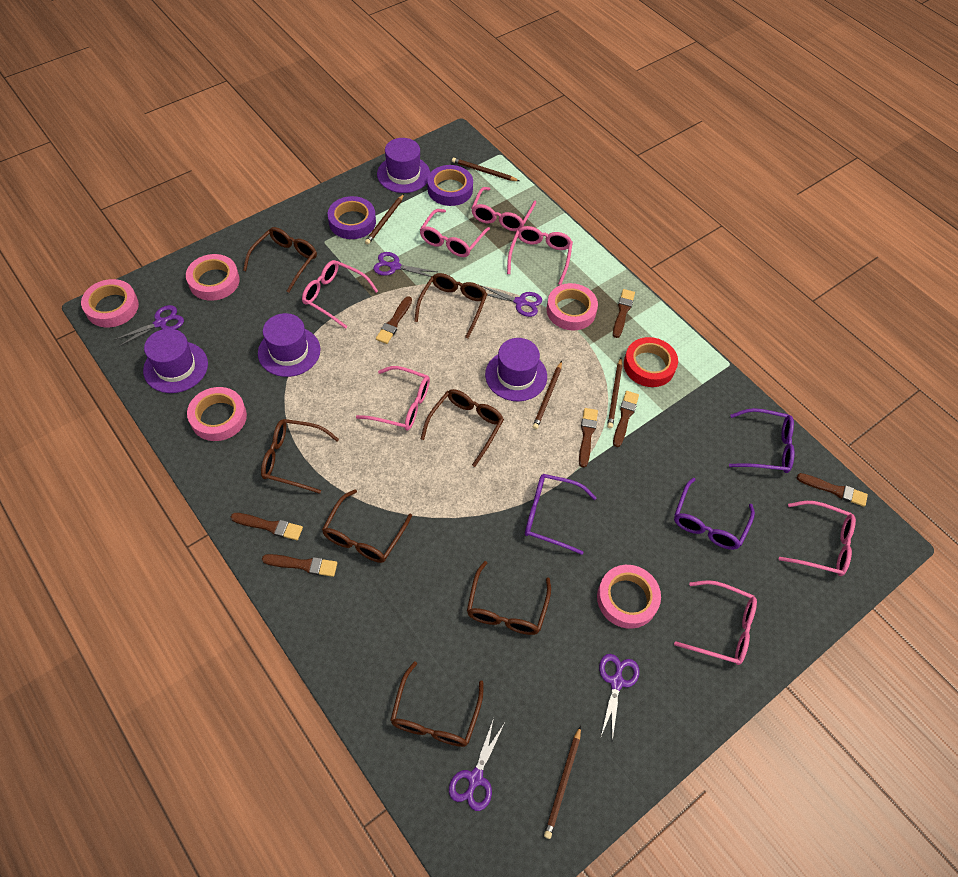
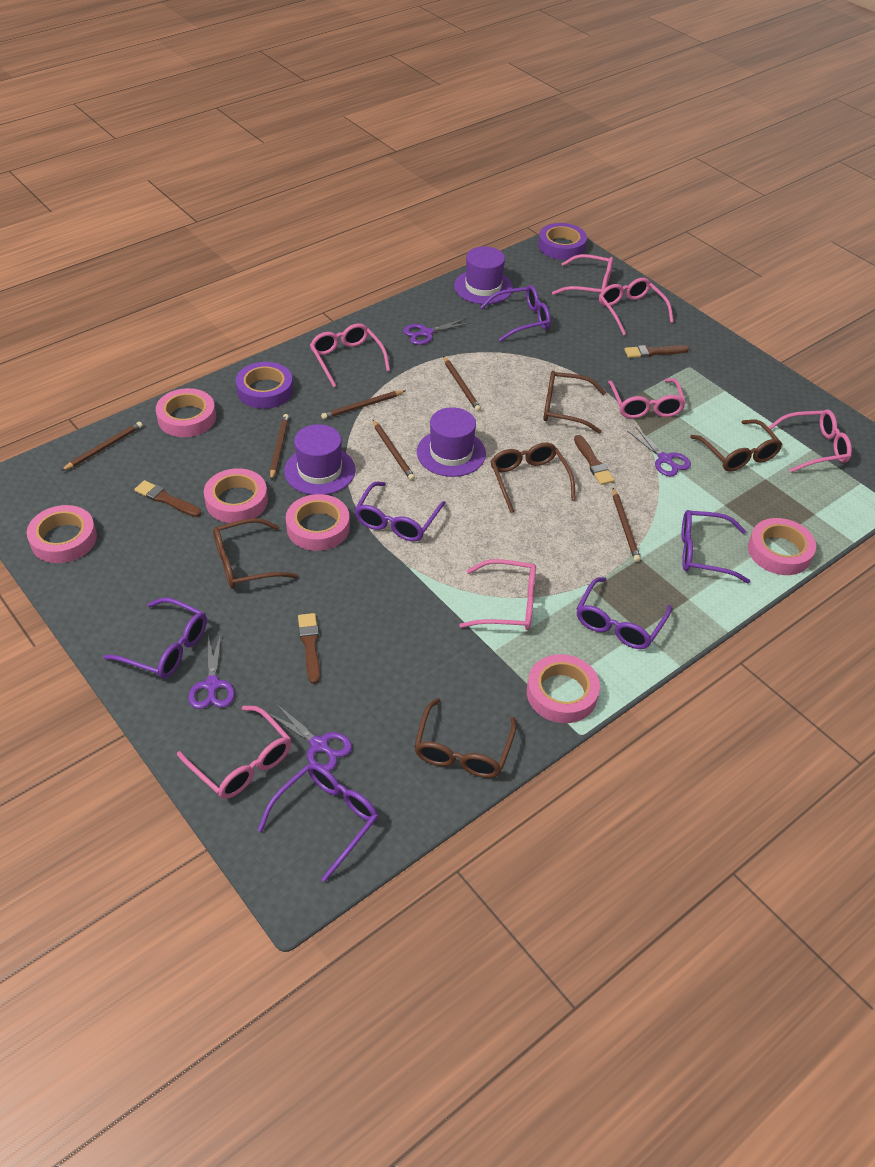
brown brush: [231,513,303,540] [262,554,337,577] [376,296,412,344] [579,408,598,467] [613,289,635,338] [613,391,639,447] [797,473,868,507] = 7 -> [134,480,201,517] [298,613,320,684] [574,435,614,485] [624,345,689,358] = 4
brown glasses: [243,227,317,292] [261,419,339,494] [322,490,412,563] [390,661,483,747] [414,273,487,338] [421,389,504,467] [467,561,551,635] = 7 -> [213,518,298,589] [414,698,516,778] [490,443,576,513] [543,371,606,434] [690,420,782,472] = 5
brown pencil: [365,194,404,245] [452,158,519,181] [533,361,562,429] [544,726,581,839] [607,358,622,429] = 5 -> [61,421,143,471] [270,414,289,480] [321,390,405,419] [373,420,415,481] [443,356,481,412] [613,488,641,562] = 6
pink tape: [81,279,139,327] [186,254,240,301] [187,387,247,441] [547,283,598,330] [597,565,661,629] = 5 -> [27,505,97,563] [156,388,216,437] [204,468,268,523] [286,494,350,551] [527,654,600,723] [748,518,816,575] = 6
purple glasses: [525,474,597,555] [674,477,755,550] [729,408,795,473] = 3 -> [103,598,207,679] [258,763,378,882] [355,482,446,541] [480,285,551,342] [576,577,672,649] [682,510,750,584] = 6
purple hat: [143,329,208,393] [258,313,320,377] [377,138,430,193] [485,338,547,401] = 4 -> [284,424,356,495] [417,407,486,477] [454,246,513,304] = 3
purple scissors: [114,305,184,347] [373,252,437,277] [449,718,504,811] [480,285,542,317] [599,654,639,741] = 5 -> [188,633,235,709] [268,704,352,771] [403,318,470,345] [628,426,691,477] = 4
red tape: [624,337,678,387] = 1 -> none = 0

